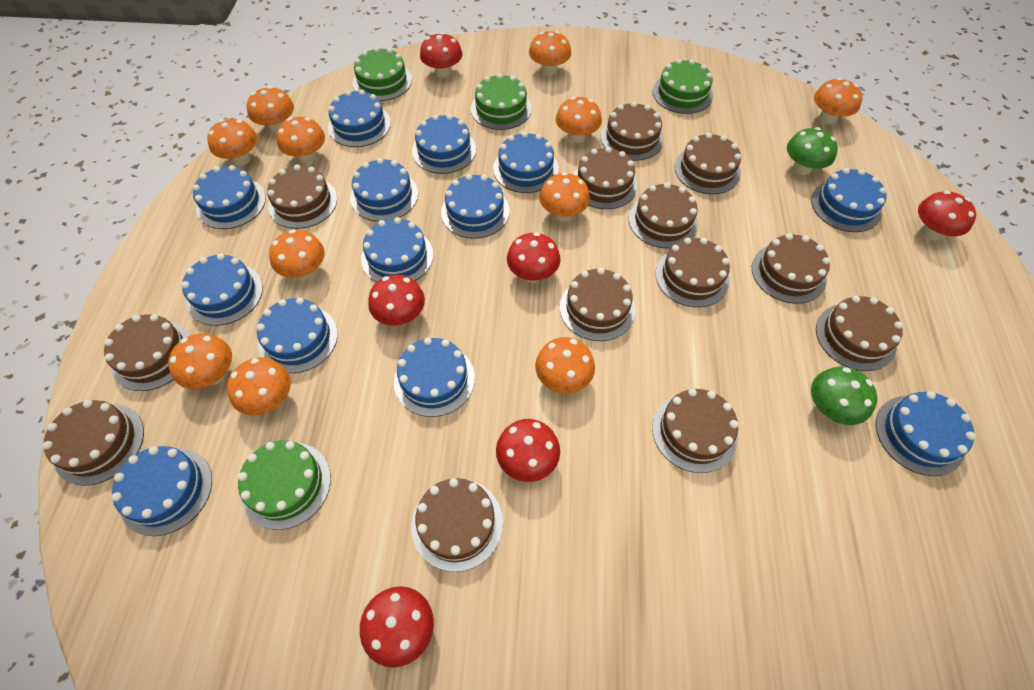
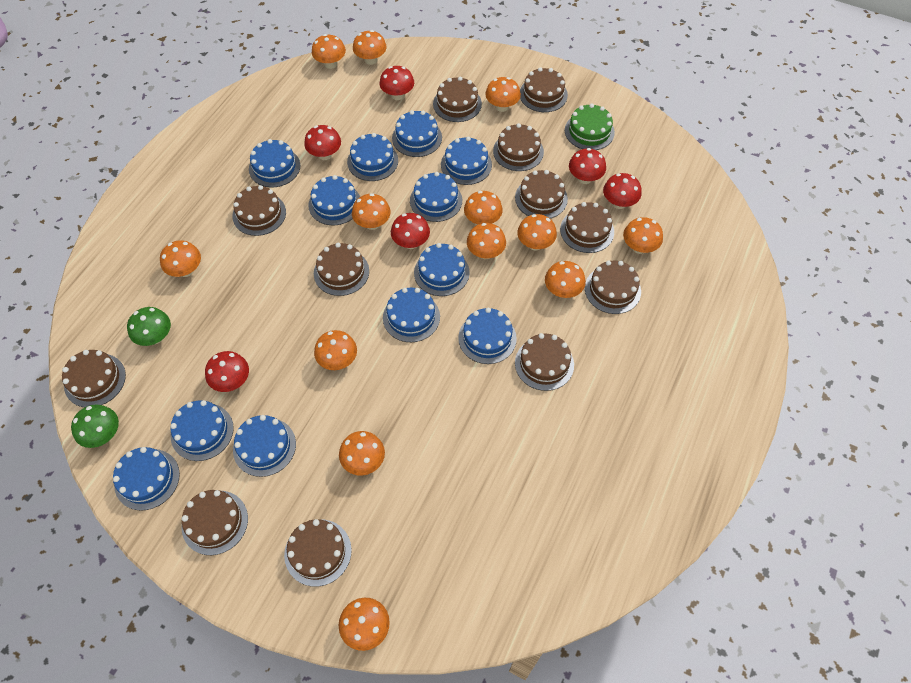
blue cake: [111,446,212,536] [181,253,263,326] [192,165,266,229] [257,298,338,373] [328,90,391,147] [350,158,418,222] [361,217,433,282] [394,337,475,417] [412,114,476,174] [441,174,510,239] [493,132,559,193] [811,168,887,232] [876,391,976,476] = 13 -> [113,447,180,511] [170,400,234,461] [233,415,296,477] [249,139,300,187] [308,175,360,225] [347,133,398,181] [383,288,440,342] [392,110,442,157] [410,172,462,222] [414,243,470,296] [441,137,492,185] [458,308,517,364] = 12
brown cake: [42,400,144,486] [104,314,191,391] [267,165,337,229] [411,478,503,572] [560,268,636,341] [574,147,638,209] [600,102,664,161] [629,183,699,248] [652,389,738,473] [655,237,730,307] [674,133,741,194] [752,233,830,304] [816,296,903,371] = 13 -> [62,350,126,407] [182,490,248,555] [233,185,286,236] [284,519,352,587] [314,243,369,296] [433,77,482,122] [493,123,544,171] [515,170,568,218] [515,333,574,391] [520,67,568,112] [560,202,614,253] [585,260,641,314] = 12
green cake: [238,440,331,530] [353,47,412,101] [471,73,532,130] [653,59,713,114] = 4 -> [565,104,615,150] = 1
orange mushroom: [168,333,232,389] [207,119,257,165] [227,358,291,415] [247,86,294,133] [269,229,325,280] [277,117,325,163] [529,31,571,75] [535,337,595,393] [539,172,590,221] [556,97,602,143] [814,78,862,125] = 11 -> [160,240,201,277] [312,34,346,69] [314,330,357,370] [339,431,385,476] [339,598,390,651] [352,193,391,230] [353,30,387,65] [464,191,503,225] [467,223,506,259] [485,77,521,112] [517,214,557,251] [545,261,586,298] [623,217,663,254] = 13

